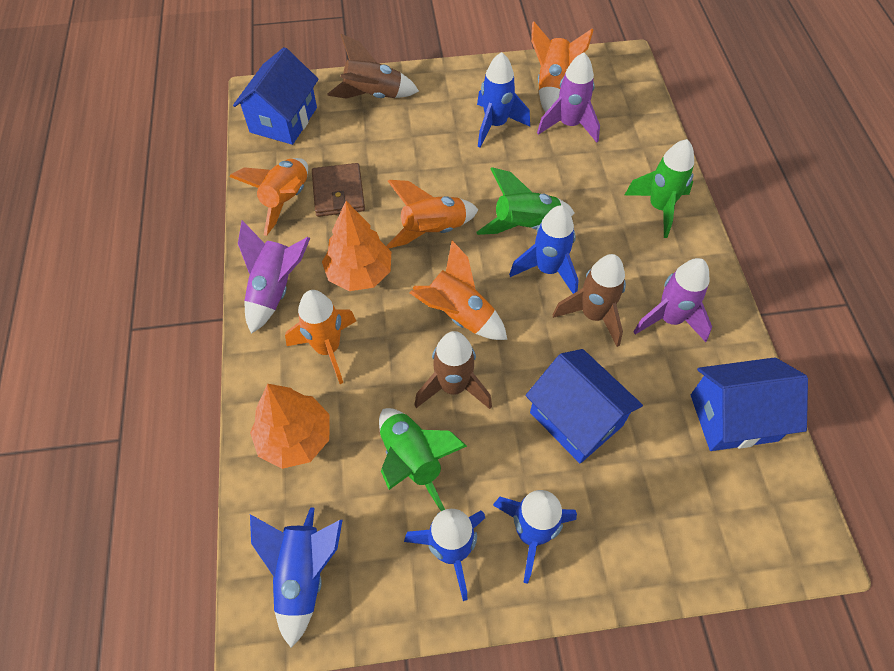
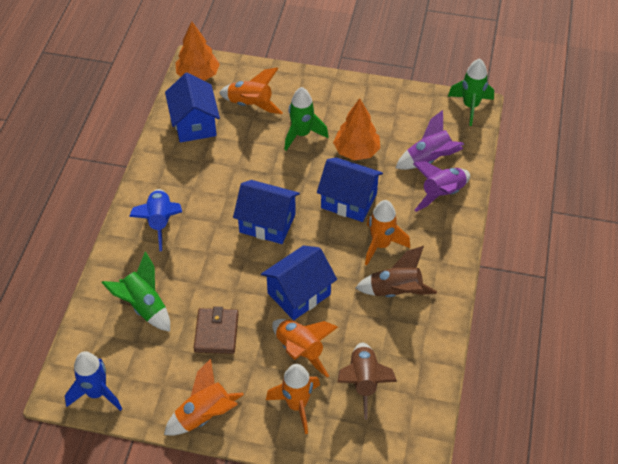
blue house: [233,47,319,145] [526,349,643,463] [691,357,808,451] = 3 -> [165,73,220,143] [233,180,300,244] [261,246,337,320] [317,157,383,222] = 4
blue rocket: [250,507,342,648] [404,509,485,601] [477,52,530,148] [493,490,577,584] [509,205,579,294] = 5 -> [65,351,122,411] [129,189,182,251] = 2
brown rocket: [327,34,419,99] [415,331,492,409] [553,254,626,347] = 3 -> [338,343,397,419] [356,246,437,297] = 2
purple rocket: [238,220,310,334] [537,52,600,142] [633,258,712,342] = 3 -> [396,110,464,170] [413,161,470,212] = 2

